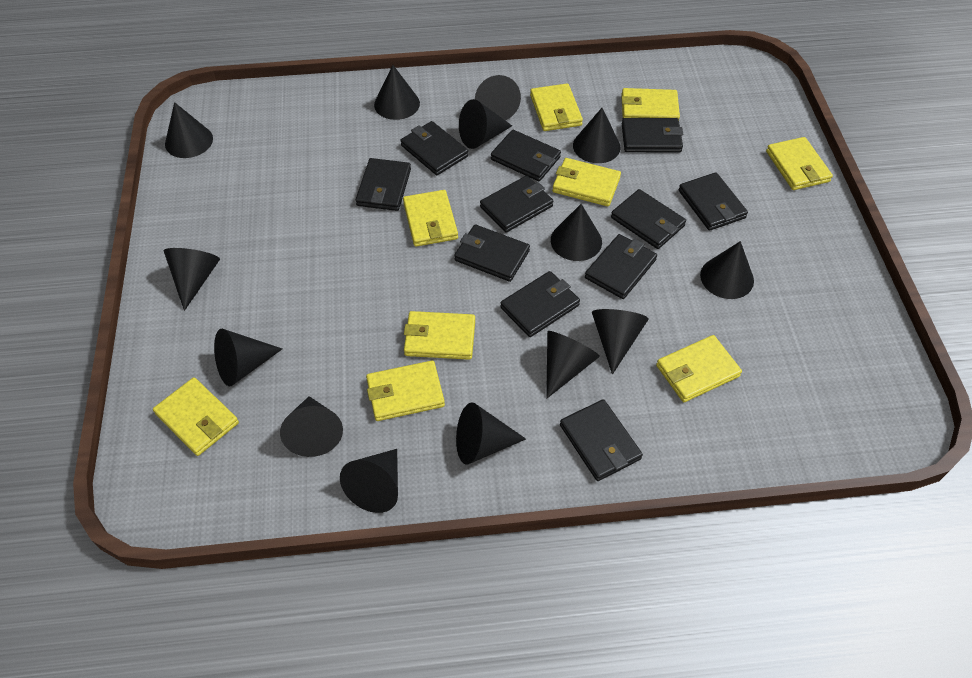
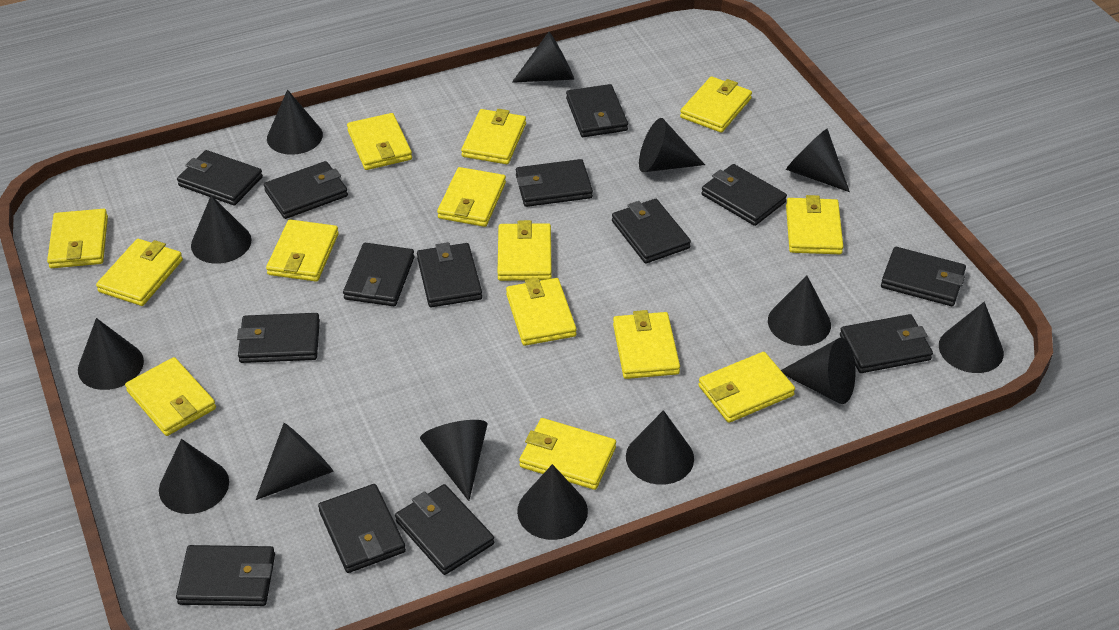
black wallet: [356,158,411,211] [401,121,468,175] [454,224,530,282] [480,175,553,233] [491,130,561,181] [500,271,580,337] [560,399,643,481] [585,234,657,299] [611,189,686,249] [622,118,683,153] [679,172,748,231] = 11 -> [176,545,275,606] [177,150,263,206] [237,313,320,363] [264,161,348,219] [318,484,406,573] [343,243,414,306] [395,484,494,575] [417,242,482,307] [516,159,593,207] [566,84,628,137] [612,199,691,264] [701,164,787,226] [840,314,933,373] [881,247,966,306] = 14
yellow wallet: [153,377,239,456] [366,361,445,421] [403,190,458,247] [404,311,475,360] [530,84,583,131] [552,158,621,206] [622,88,680,119] [656,335,742,402] [766,137,833,190] = 9 -> [47,209,108,268] [96,239,183,306] [125,357,216,436] [266,220,339,282] [347,113,412,170] [437,167,506,227] [461,109,526,164] [498,220,552,281] [506,278,577,346] [519,418,616,490] [613,310,680,379] [680,77,752,133] [698,352,795,423] [786,195,843,254] = 14

